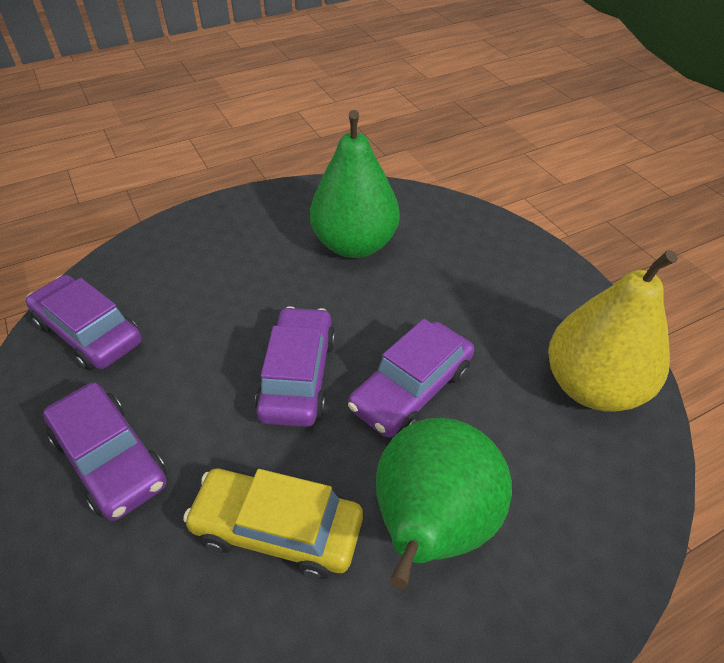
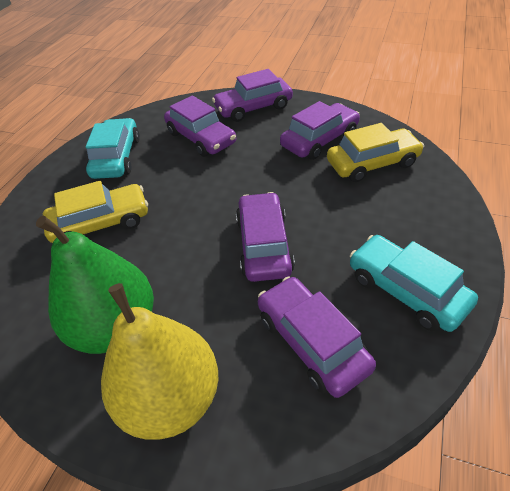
green pear: [310,110,400,258] [376,418,512,590] = 2 -> [36,216,154,354] = 1
purple car: [25,275,141,371] [43,383,167,521] [255,306,335,427] [348,319,474,437] = 4 -> [164,95,236,157] [212,69,293,122] [236,192,295,282] [258,276,376,398] [280,101,360,160] = 5
turquoise car: none = 0 -> [86,118,140,179] [350,235,478,332] = 2
yellow car: [183,469,363,579] = 1 -> [43,181,148,243] [327,123,424,182] = 2

